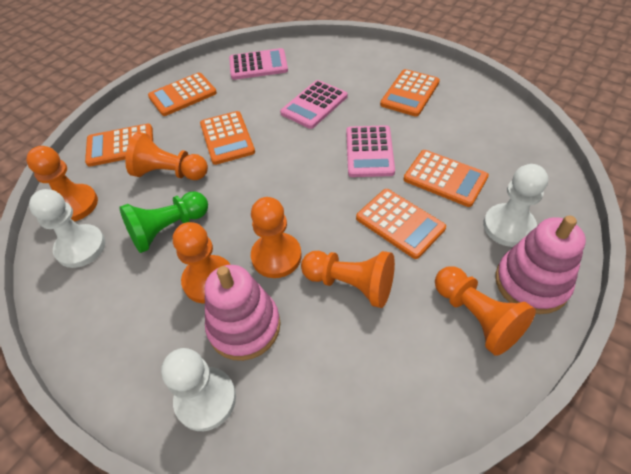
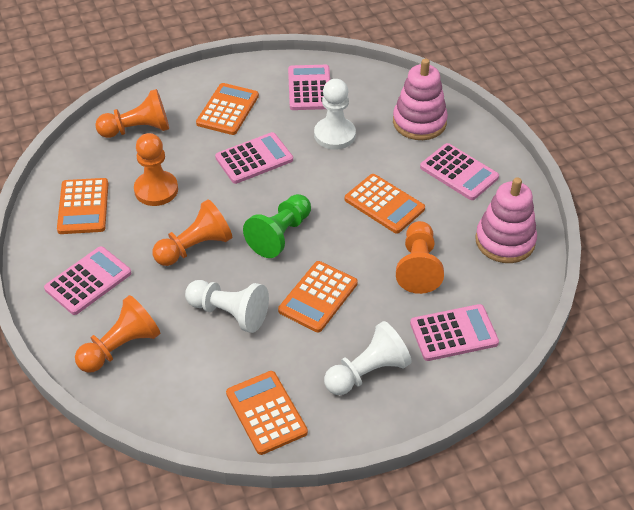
orange calculator: [85,124,153,167] [148,73,217,116] [200,111,255,165] [356,189,446,259] [380,69,440,117] [404,150,489,207] = 6 -> [57,178,108,234] [196,83,259,135] [226,371,308,455] [278,261,358,332] [345,174,425,233] = 5
orange pawn: [26,146,98,222] [125,132,208,180] [173,222,231,303] [251,197,302,278] [301,251,395,308] [435,266,536,356] = 6 -> [75,295,160,373] [95,89,169,138] [134,133,178,206] [153,199,232,266] [396,221,444,294] = 5
pink calculator: [229,48,288,80] [280,80,347,129] [346,125,395,177] = 3 -> [44,246,131,315] [215,132,293,184] [288,65,330,110] [410,304,499,361] [420,143,499,200] = 5

